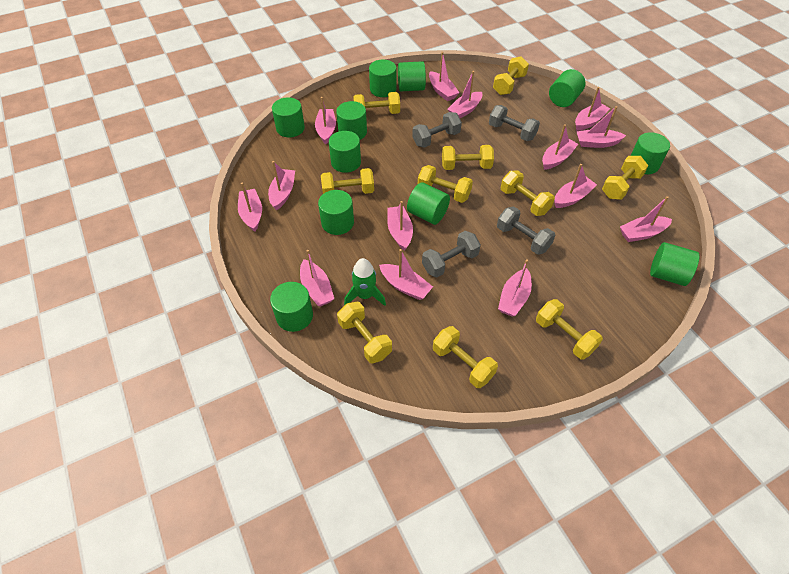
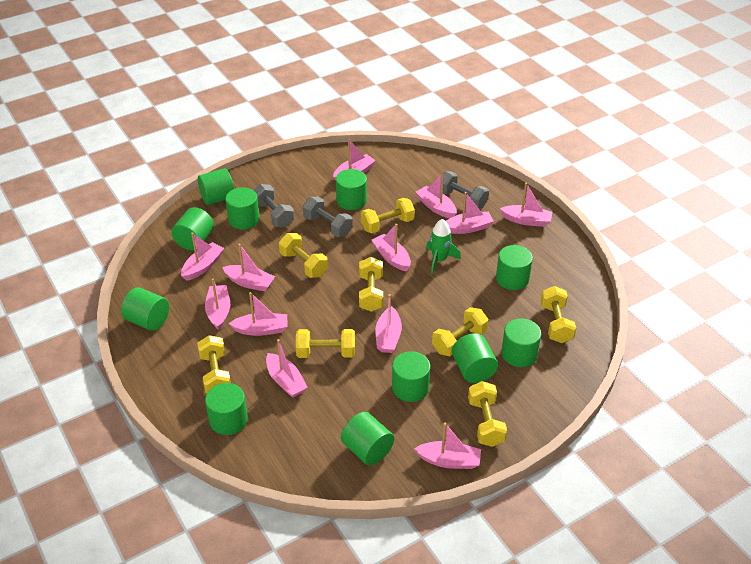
grey dumbbell: [412,112,462,148] [422,231,481,277] [489,105,540,141] [497,206,555,255] = 4 -> [254,184,294,227] [303,197,353,237] [443,171,489,209] = 3
pink boat: [238,183,262,232] [268,161,295,210] [300,250,334,307] [315,97,336,144] [379,249,433,300] [387,201,413,251] [429,52,459,101] [447,71,482,118] [498,259,532,317] [542,124,578,170] [554,164,597,208] [575,87,610,131] [576,106,626,148] [620,196,672,242] = 14 -> [181,233,224,281] [205,279,230,330] [222,244,275,291] [229,292,287,336] [266,339,308,398] [333,139,376,180] [372,224,411,272] [375,294,402,353] [414,423,481,469] [416,173,457,218] [446,192,494,234] [500,183,552,227] = 12
yellow dumbbell: [321,168,374,194] [337,302,392,363] [353,92,400,114] [418,165,473,203] [433,326,498,388] [442,145,494,170] [493,56,529,95] [501,170,555,216] [536,299,603,359] [602,156,649,200] = 10 -> [197,335,231,393] [279,233,328,278] [296,329,355,358] [359,257,383,312] [361,198,415,233] [432,307,488,356] [468,381,507,447] [541,286,576,343] = 8

